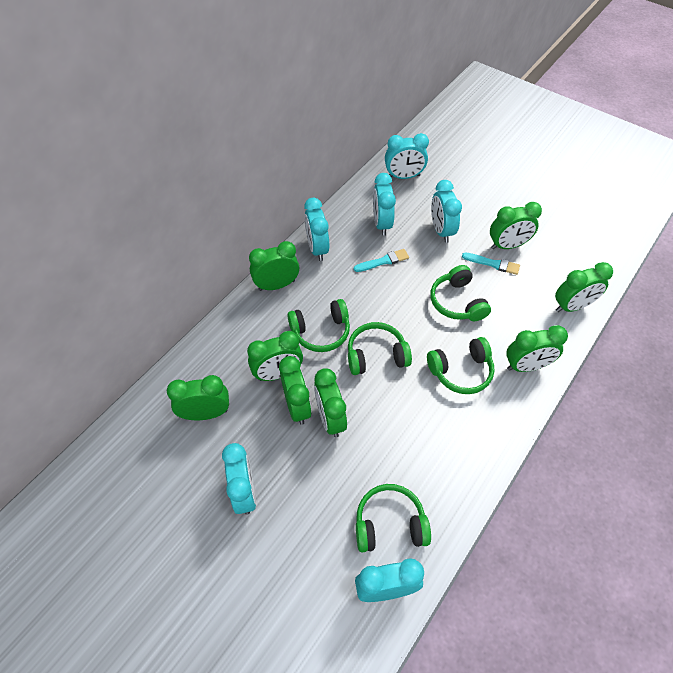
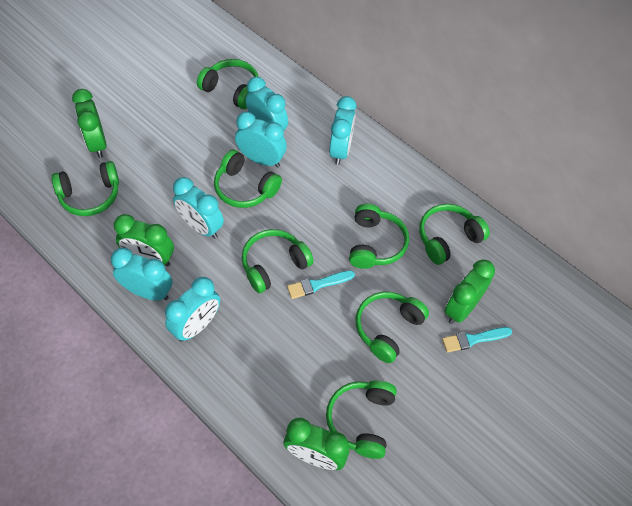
green clock: [167,375,229,420] [247,331,303,381] [249,241,299,291] [279,356,312,425] [314,368,347,437] [490,202,542,249] [506,325,568,372] [555,262,613,312] = 8 -> [72,89,107,158] [114,214,174,267] [284,418,350,470] [445,259,495,324] = 4
green headphones: [287,299,350,352] [348,322,412,375] [356,484,431,552] [427,337,495,394] [431,265,491,321] = 5 -> [52,161,119,216] [197,59,259,109] [214,149,282,208] [242,229,314,293] [326,380,397,459] [349,203,409,269] [356,292,429,363] [419,204,490,265] = 8

